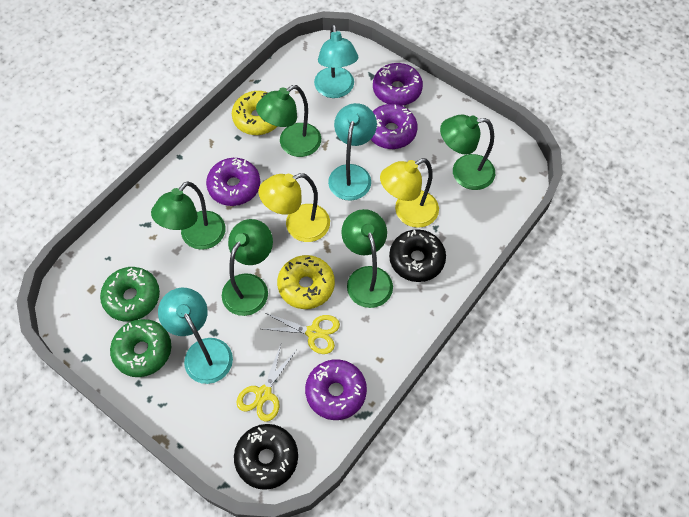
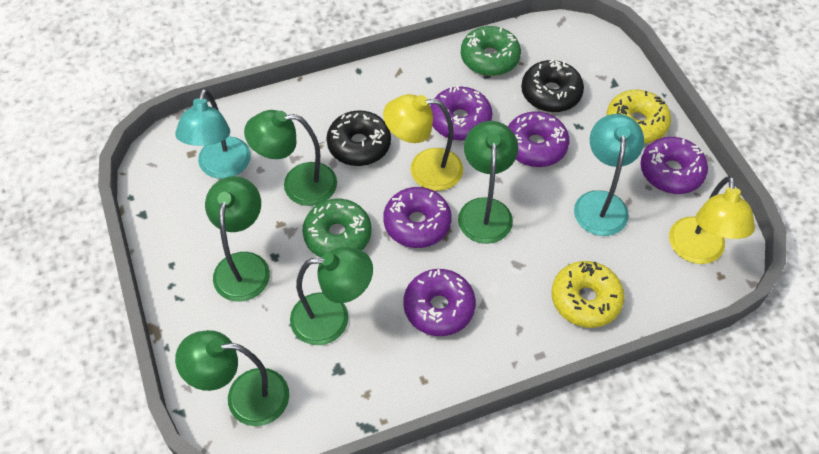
purple donut: [206,158,260,206] [305,359,367,420] [370,104,418,149] [373,63,423,106] = 4 -> [383,187,452,248] [403,269,476,336] [430,86,493,140] [508,111,569,167] [640,137,708,194] = 5
turquoise lamp: [158,288,233,384] [314,24,358,98] [328,103,377,201] = 3 -> [175,88,251,179] [574,114,644,236] = 2
yellow scissors: [236,345,296,422] [263,313,340,354] = 2 -> none = 0

